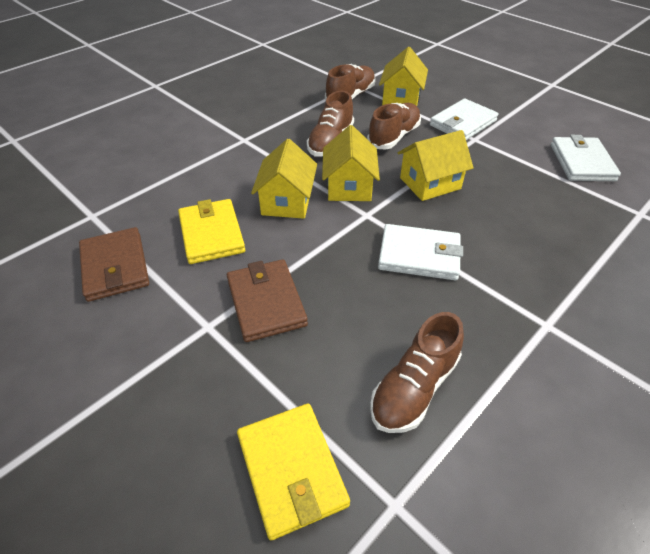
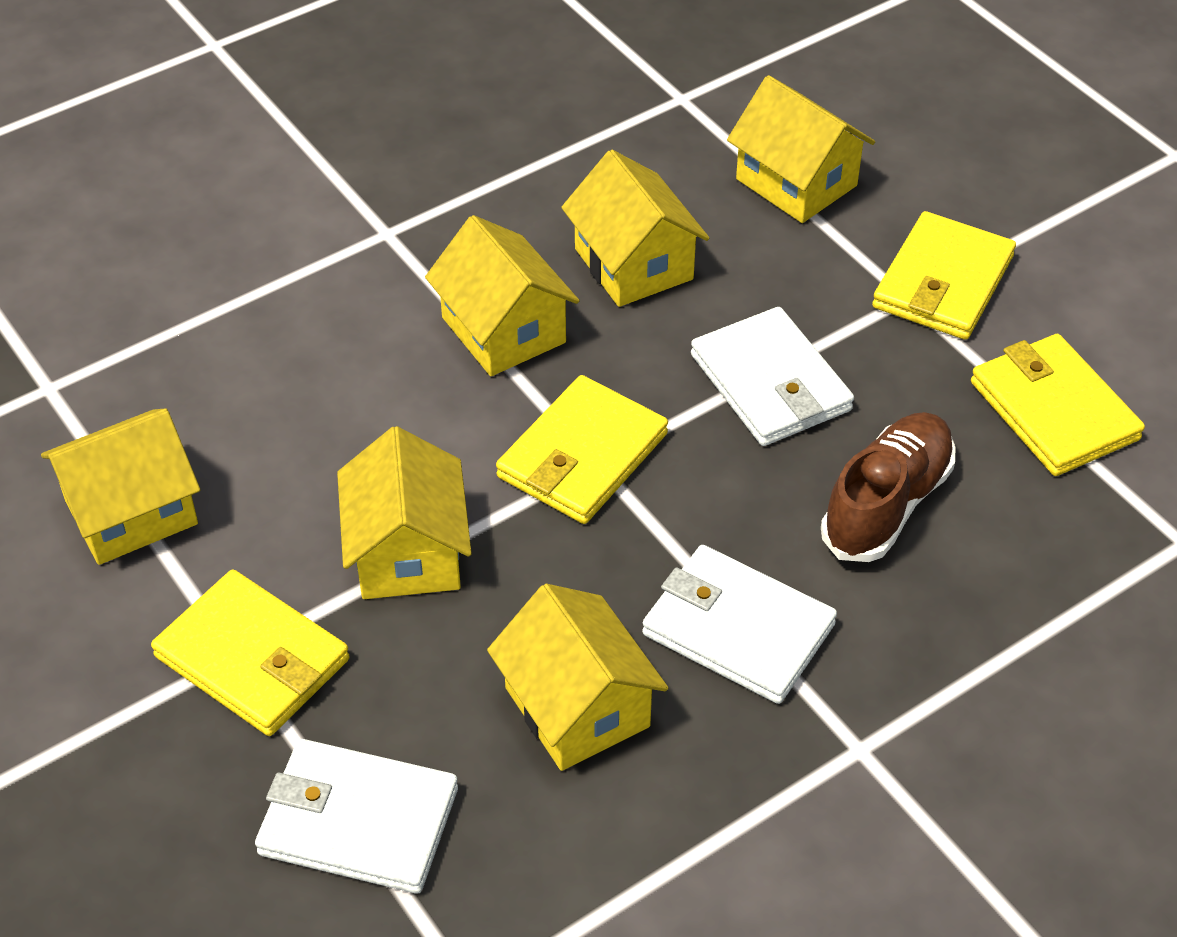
brown shoe: [307,91,354,157] [325,64,376,100] [367,103,421,150] [370,312,464,433] = 4 -> [821,412,956,562] = 1
brown wallet: [79,227,149,302] [227,259,308,342] = 2 -> none = 0
yellow house: [251,139,317,219] [322,125,380,201] [379,47,428,106] [398,130,474,201] = 4 -> [41,408,200,565] [337,426,472,599] [425,215,579,376] [487,584,668,771] [561,150,709,307] [727,75,875,223] = 6
yellow wallet: [178,199,245,264] [237,404,350,540] = 2 -> [151,569,350,736] [496,375,668,524] [872,211,1016,340] [971,334,1145,476] = 4

